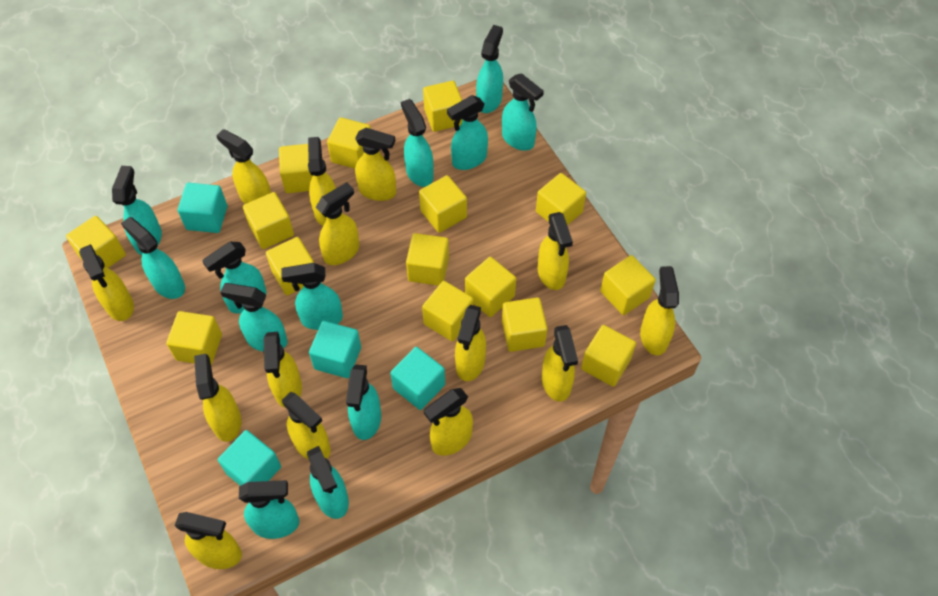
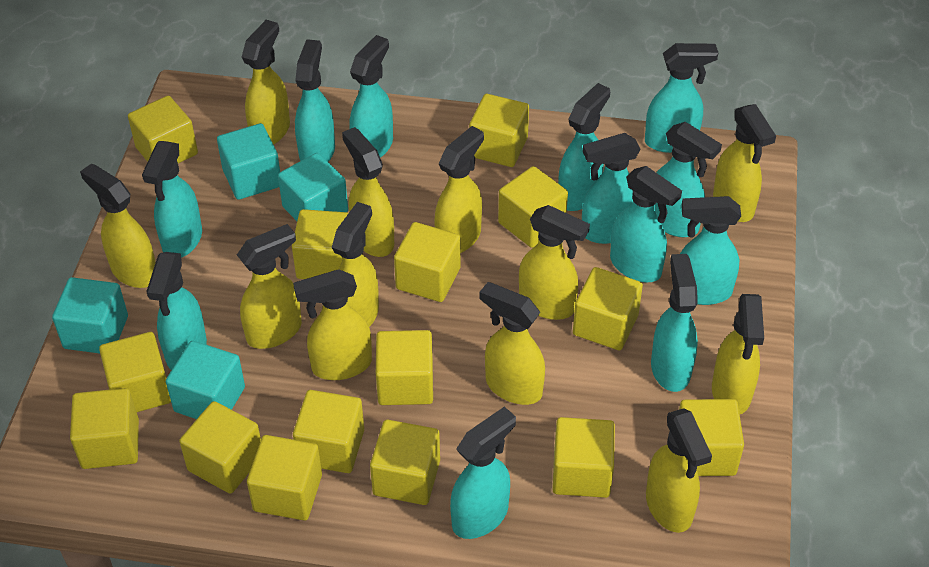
yellow spray bottle: [79,244,134,321] [175,512,242,569] [194,354,241,442] [216,129,271,204] [263,332,302,408] [282,392,331,460] [308,137,336,226] [316,182,359,265] [355,128,396,201] [424,388,473,456] [455,305,486,381] [538,212,573,290] [542,325,578,402] [640,266,679,355] = 14 -> [80,164,156,288] [237,224,302,349] [242,20,290,145] [293,269,372,380] [332,202,379,327] [342,127,394,257] [434,126,484,253] [479,282,545,405] [519,205,590,320] [646,408,712,533] [712,294,764,414] [713,104,776,222] = 12

